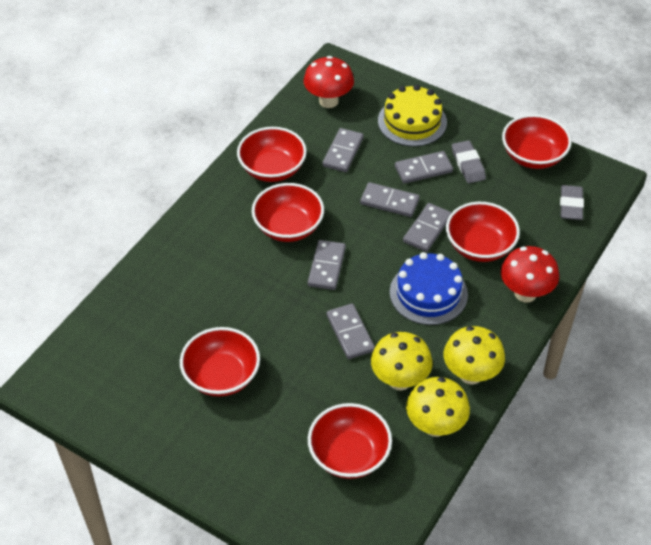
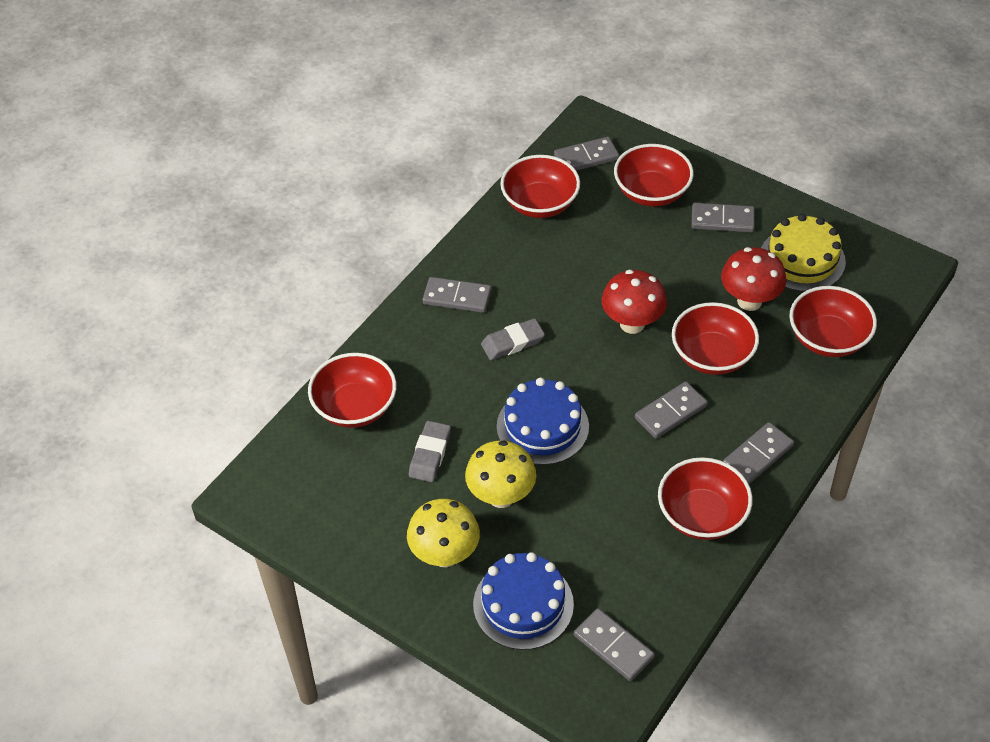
blue cake: [390,252,468,325] = 1 -> [473,552,574,650] [497,378,589,465] = 2
yellow mushroom: [371,332,433,391] [406,377,470,437] [444,326,505,385] = 3 -> [407,499,480,567] [465,440,536,508] = 2

